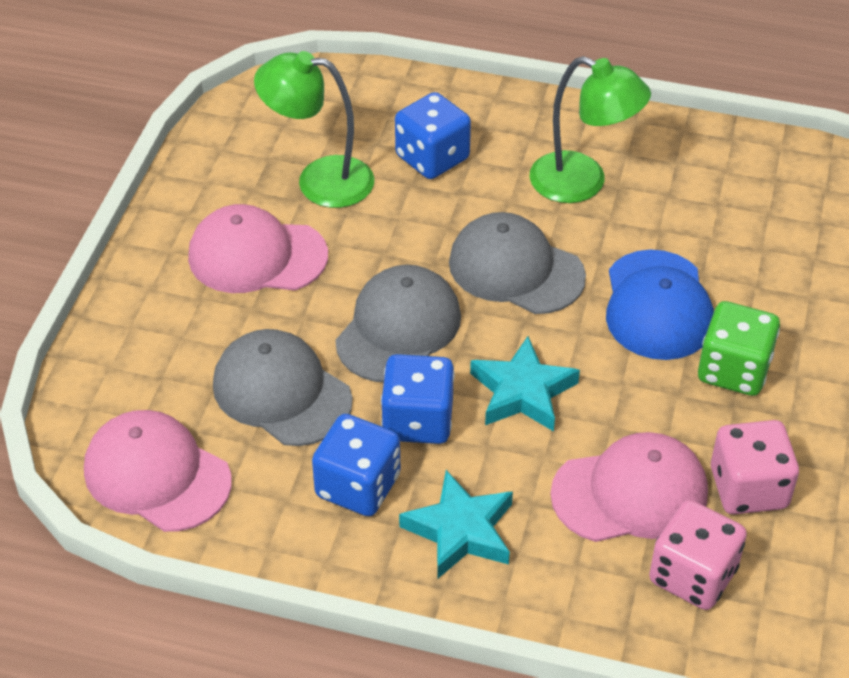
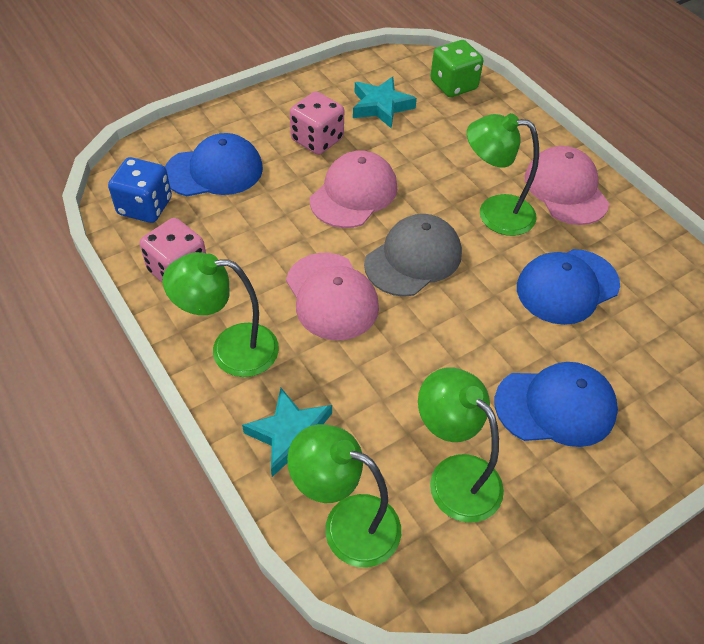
blue cap: [606,249,714,360] = 1 -> [165,133,263,196] [494,362,618,447] [517,249,620,325] = 3
blue dice: [312,414,400,516] [381,354,455,444] [395,92,471,179] = 3 -> [108,157,172,223] = 1
green lamp: [254,51,374,208] [530,56,651,203] = 2 -> [163,252,279,377] [287,424,401,567] [418,367,504,523] [467,113,539,236] = 4
grey cap: [213,329,352,446] [335,265,461,382] [449,212,586,314] = 3 -> [364,214,462,297] = 1

